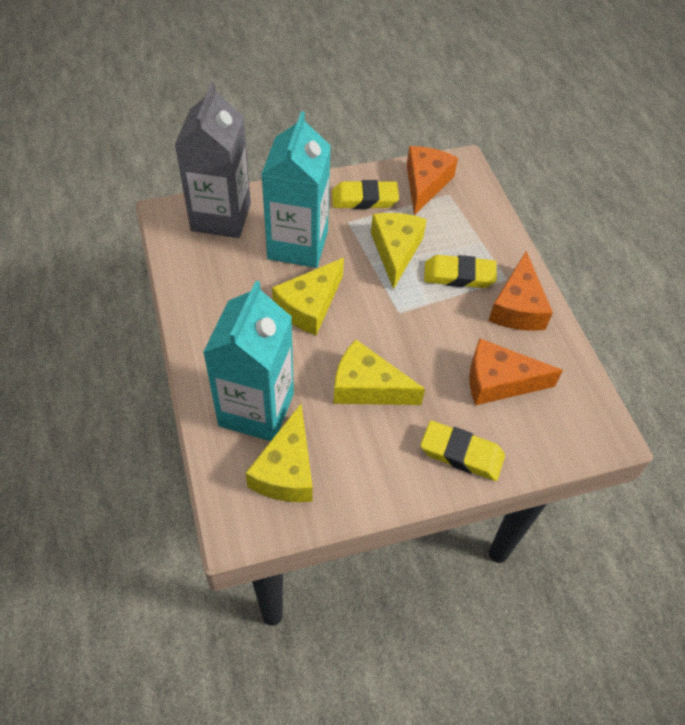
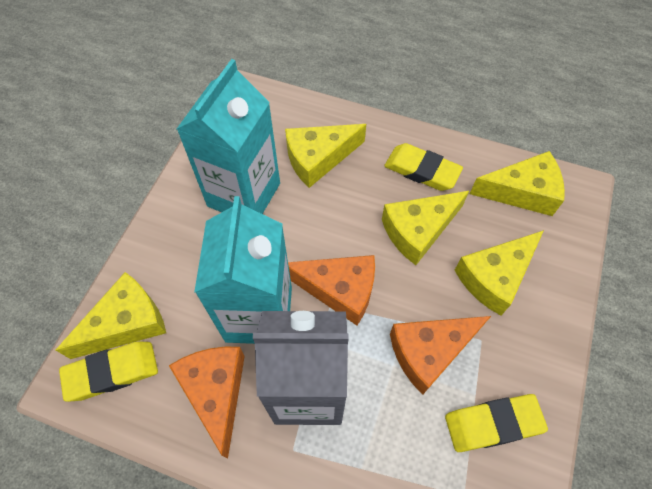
yellow cheese: [245,404,313,502] [272,258,344,335] [334,340,425,405] [371,213,427,290] = 4 -> [56,272,166,359] [285,124,366,188] [382,191,469,265] [455,230,544,315] [470,151,565,216] = 5

